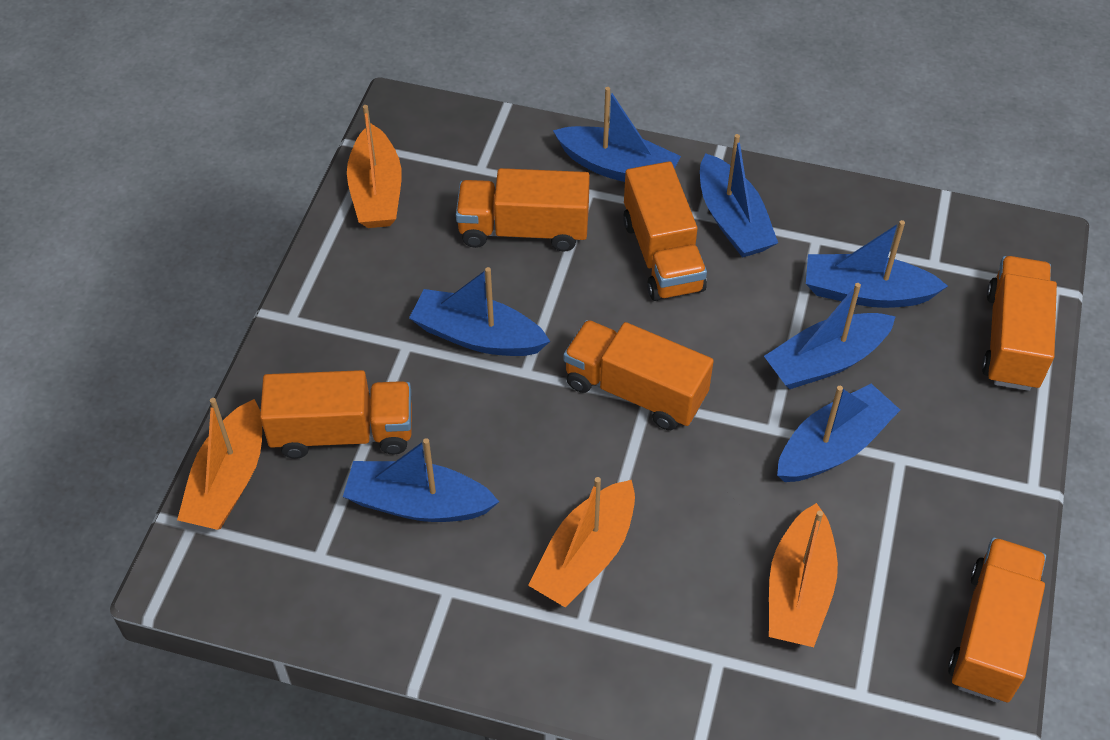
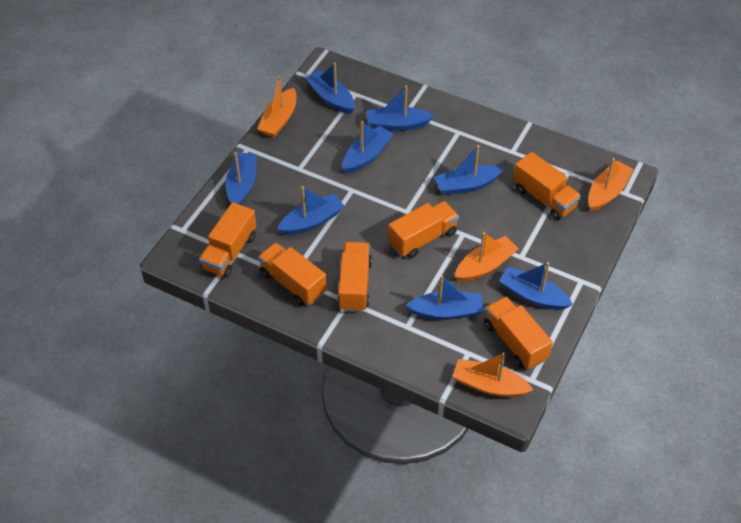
blue boat: [343,438,499,522] [409,267,550,356] [553,87,681,182] [700,134,778,258] [764,283,896,389] [777,384,900,482] [806,220,948,308] = 7 -> [226,152,257,205] [277,186,344,235] [306,63,355,114] [343,121,394,174] [367,85,435,131] [406,275,484,320] [435,145,503,195] [499,262,573,310] = 8

